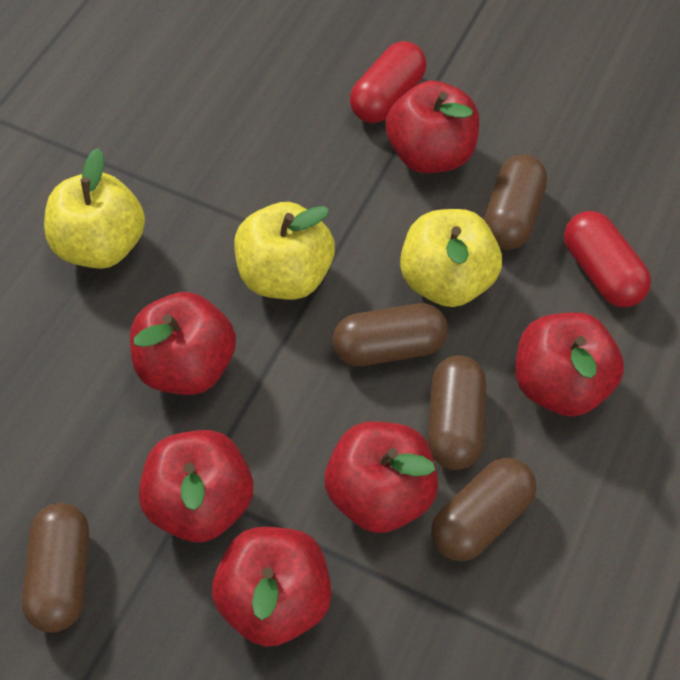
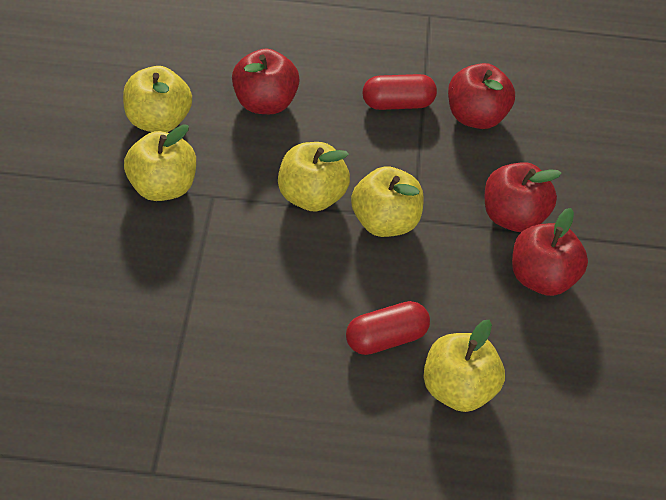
brown capsule: [22,503,89,633] [333,303,448,366] [428,356,486,470] [431,458,536,561] [484,155,547,250] = 5 -> none = 0
red apple: [130,292,236,395] [139,430,253,542] [212,527,331,647] [325,421,438,533] [386,81,479,173] [515,312,624,416] = 6 -> [232,48,300,114] [448,63,515,129] [485,162,562,232] [512,208,588,296] = 4
yellow apple: [44,148,145,269] [234,202,335,300] [400,209,502,307] = 3 -> [123,66,192,132] [124,124,196,201] [278,142,350,212] [351,166,424,237] [423,320,505,412] = 5

